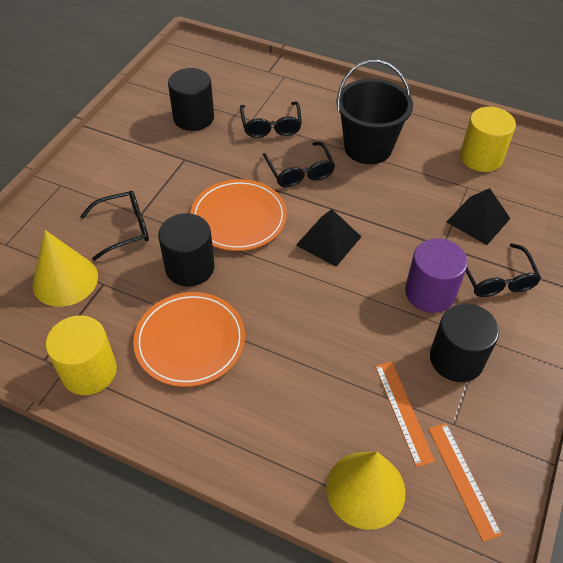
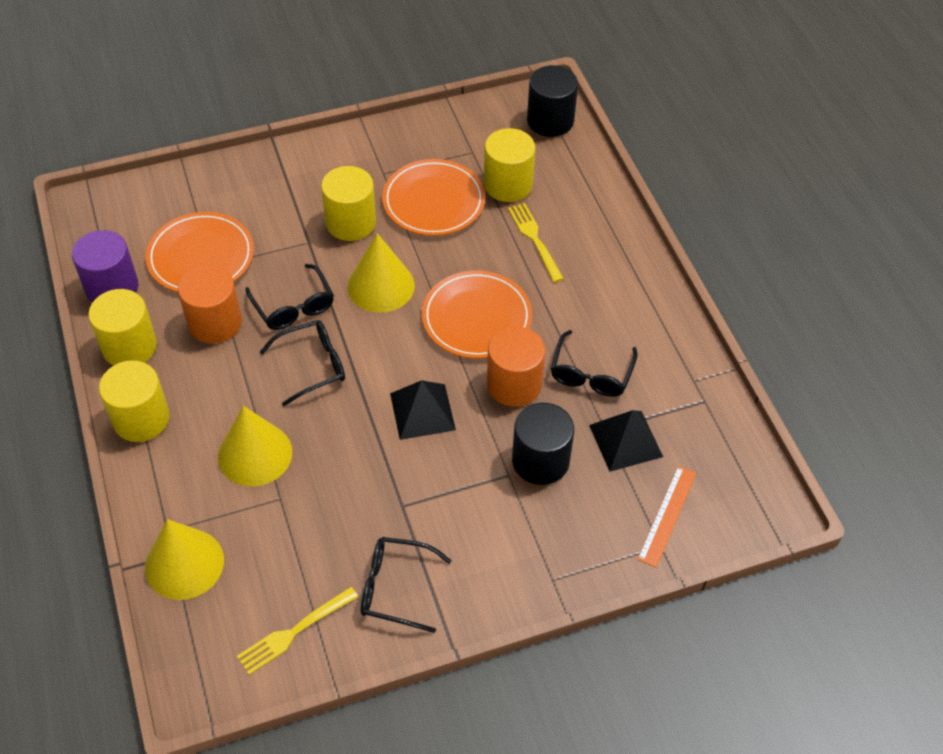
black bucket: [336,60,413,164] = 1 -> none = 0
black cylinder: [158,213,214,286] [168,68,214,131] [430,304,499,382] = 3 -> [512,403,574,485] [527,65,578,137] = 2
orange cylinder: none = 0 -> [178,265,242,344] [487,326,545,407] = 2
orange plate: [133,292,245,387] [190,179,287,251] = 2 -> [146,212,254,292] [382,159,485,236] [422,270,532,359] = 3
orange ruler: [375,362,435,467] [428,423,502,542] = 2 -> [637,466,696,568] = 1
yellow cone: [33,230,98,307] [326,452,406,530] = 2 -> [145,519,224,600] [218,406,292,487] [347,233,415,313] = 3
yellow cylinder: [45,315,117,395] [460,107,516,172] = 2 -> [88,289,157,366] [99,360,170,442] [321,166,376,241] [484,128,536,202] = 4
yellow fork: none = 0 -> [237,587,358,675] [508,203,564,283] = 2

